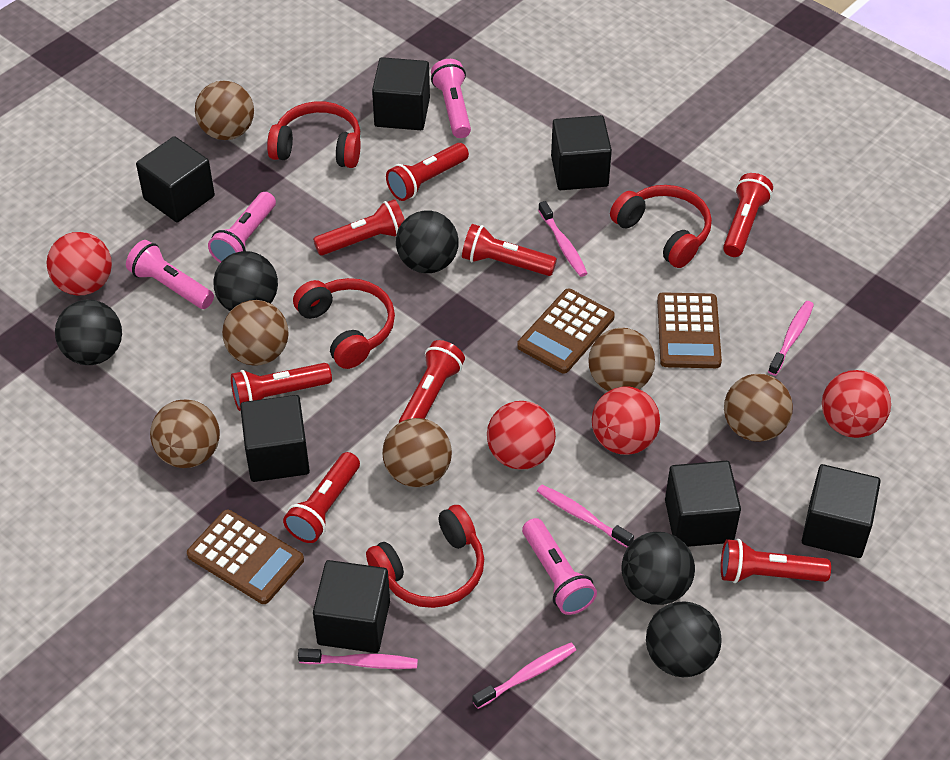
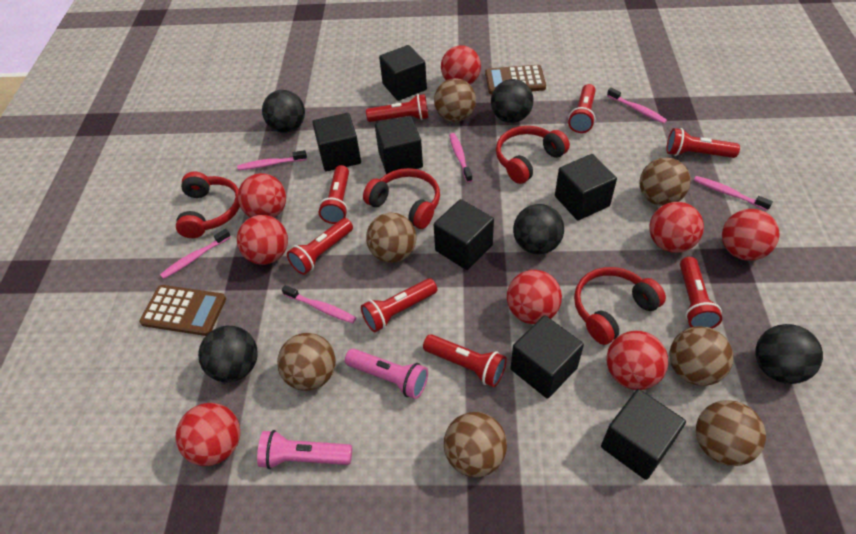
brown ball: [150,399,220,468] [195,81,254,140] [222,300,289,366] [382,418,452,487] [588,328,655,391] [724,374,793,442] = 6 -> [277,333,336,391] [366,213,416,263] [434,78,476,122] [444,412,507,477] [639,158,691,206] [669,326,733,386] [696,400,766,466] = 7
brown calculator: [187,510,304,604] [517,289,615,374] [657,292,722,368] = 3 -> [139,285,226,336] [485,65,546,94] = 2
pink flashlight: [126,240,214,309] [208,192,276,263] [431,59,471,138] [522,518,597,615] = 4 -> [257,430,352,469] [345,349,428,399] = 2
pink toothbrush: [298,648,418,669] [472,643,576,709] [537,485,634,548] [538,201,588,277] [768,301,814,376] = 5 -> [160,229,231,279] [237,150,307,170] [282,285,356,323] [449,133,473,183] [607,88,667,124] [694,176,773,211] = 6
red ball: [46,232,112,296] [487,401,556,470] [592,386,660,455] [822,370,891,438] = 4 -> [176,403,240,466] [237,215,288,265] [238,173,286,218] [441,45,481,85] [507,270,562,324] [607,331,668,390] [649,202,704,253] [722,209,780,261] = 8

